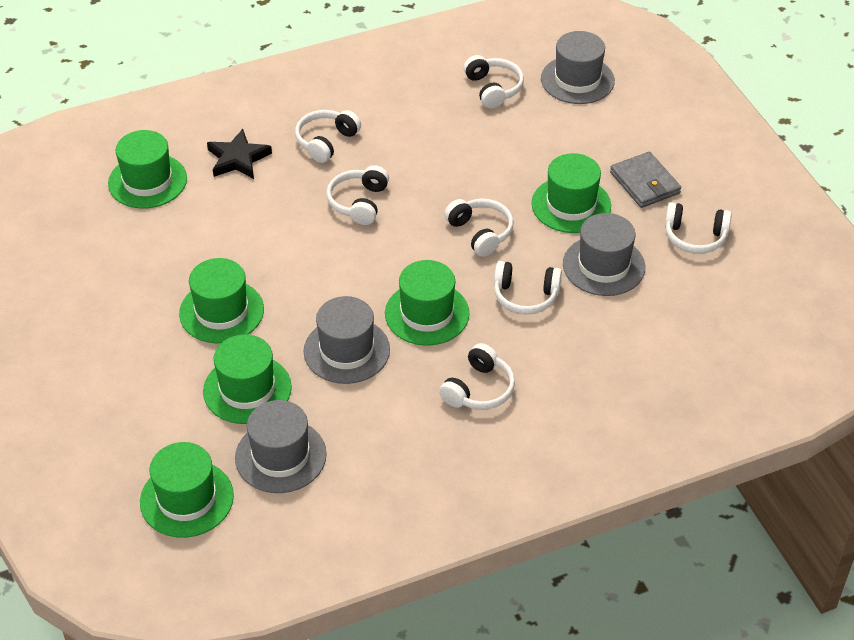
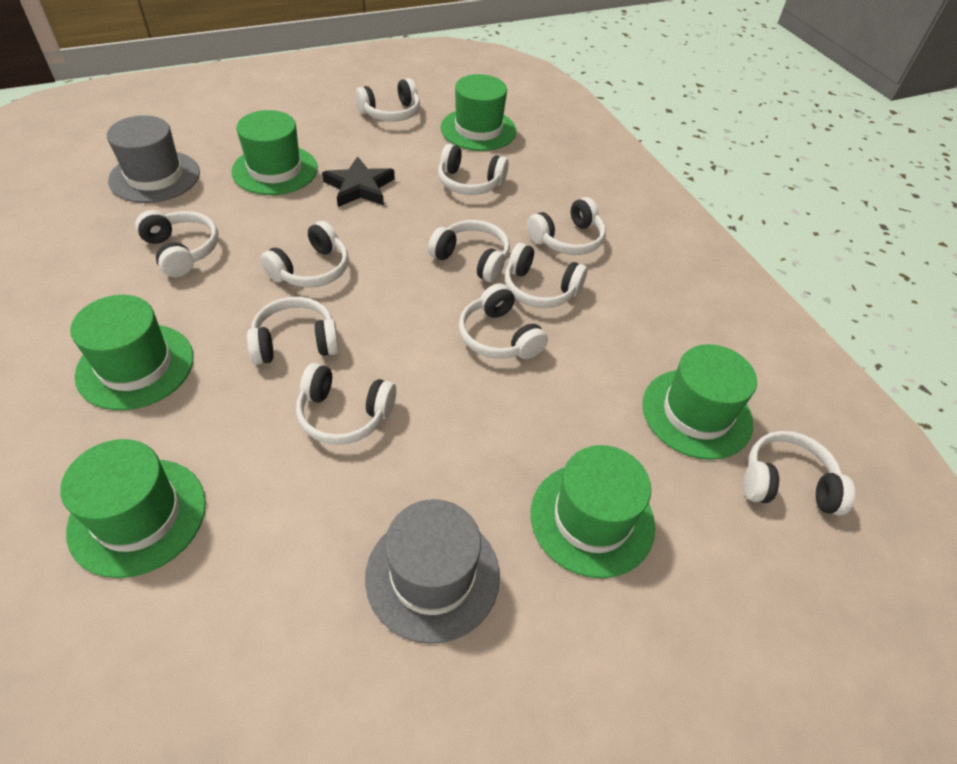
grey hat: [235,400,327,493] [303,296,390,384] [541,31,615,104] [563,213,645,296] = 4 -> [107,115,200,203] [365,499,500,644] = 2
grey wallet: [610,152,681,208] = 1 -> none = 0
white headphones: [295,110,361,163] [326,165,389,225] [439,343,515,410] [444,199,514,257] [463,55,524,108] [494,261,562,315] [665,202,732,254] = 7 -> [135,210,219,277] [247,297,339,365] [260,221,349,288] [296,363,396,445] [355,78,420,122] [428,220,510,282] [438,144,509,195] [459,283,548,359] [505,243,587,308] [527,197,606,255] [744,431,855,516] = 11

